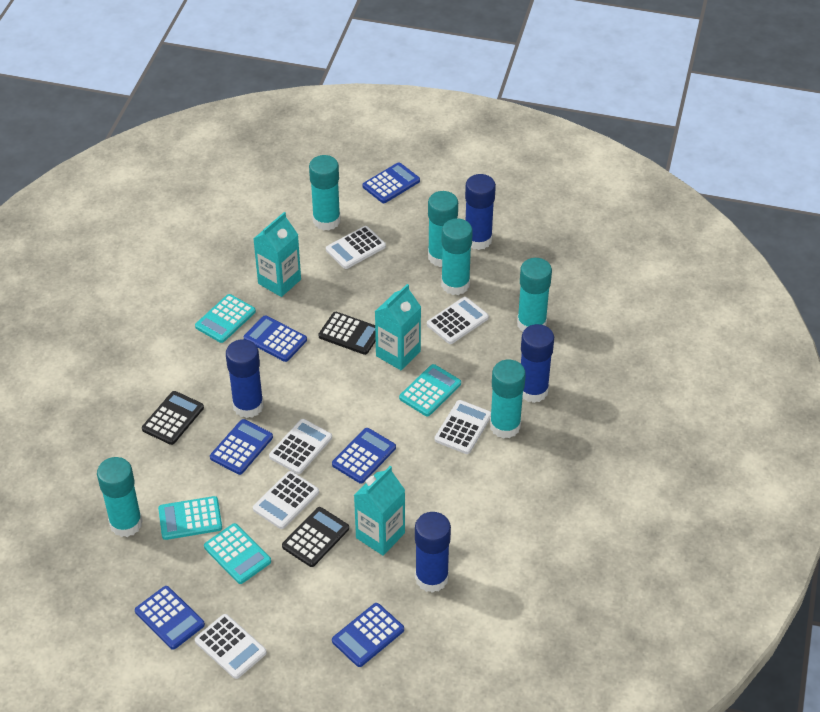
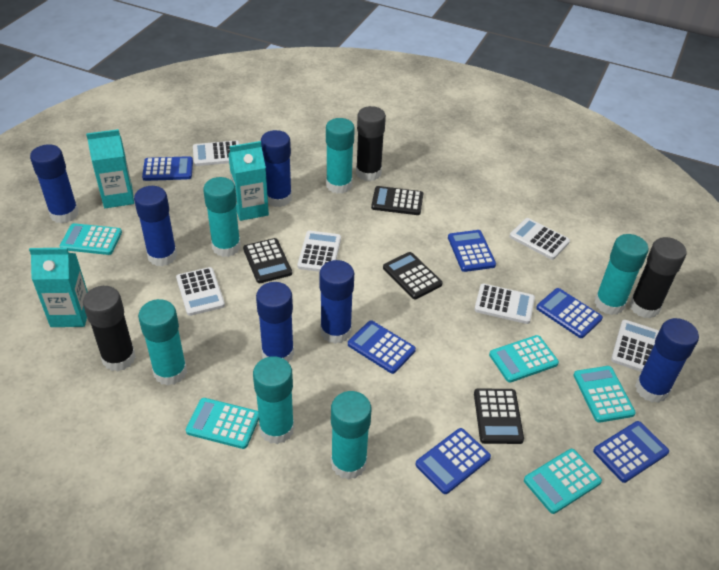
black calculator: [142,391,204,445] [282,507,349,567] [319,312,376,355] = 3 -> [243,238,292,283] [371,186,423,215] [383,252,443,299] [474,388,524,444] = 4
black glue stick: none = 0 -> [83,286,136,371] [356,106,386,181] [629,237,687,318] = 3
blue glue stick: [226,339,264,418] [415,512,451,593] [465,174,496,250] [521,324,554,403] = 4 -> [30,144,79,223] [134,186,177,266] [256,282,294,363] [261,130,292,207] [319,260,354,344] [635,318,699,403] = 6
turquoise calculator: [158,496,222,540] [195,294,256,343] [204,523,271,584] [399,364,461,416] = 4 -> [60,223,122,255] [186,398,259,449] [489,335,559,383] [524,449,602,514] [573,366,636,423] = 5

